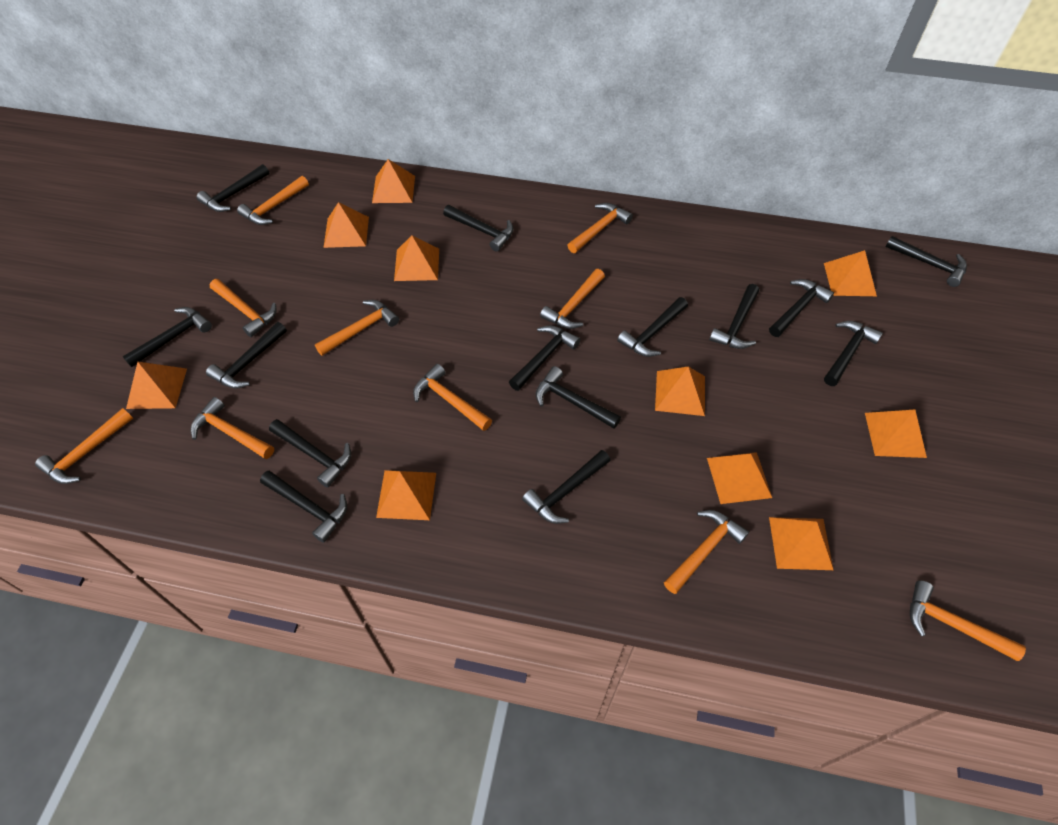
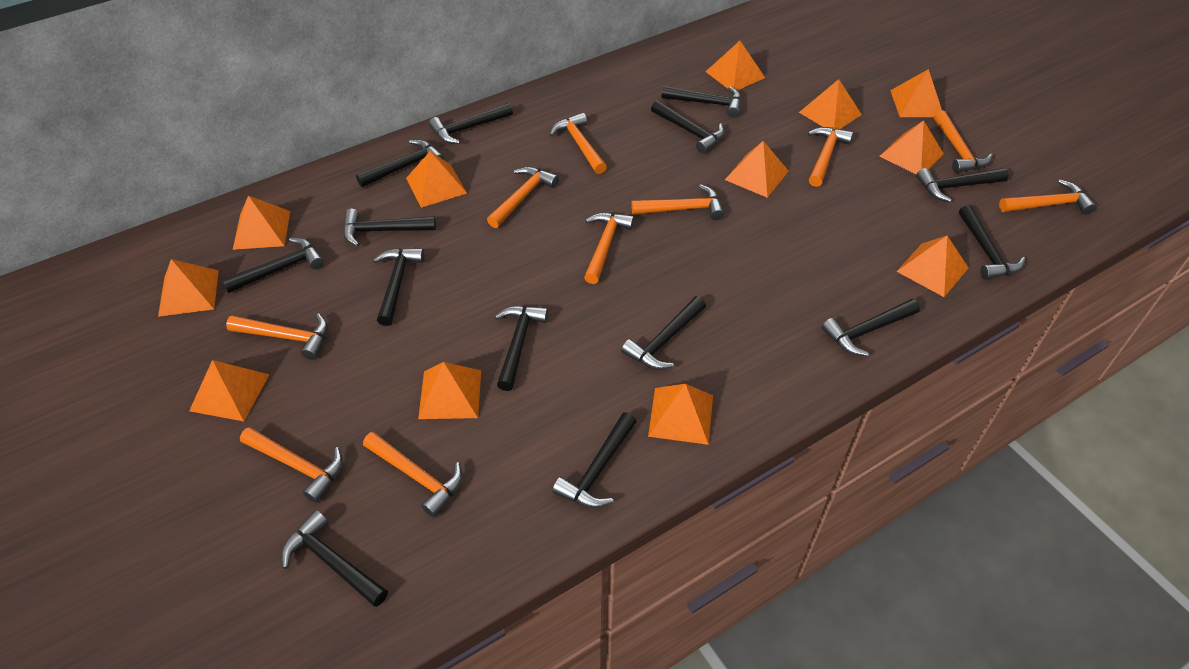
orange pyramid: [126,362,187,409] [323,202,369,248] [372,159,415,203] [376,470,436,520] [394,235,439,281] [655,366,705,416] [707,452,772,504] [769,517,834,570] [824,250,877,296] [865,410,927,458] = 10 -> [158,259,219,317] [189,360,270,421] [233,196,290,250] [406,151,467,208] [418,362,481,419] [648,384,713,445] [705,41,765,90] [725,141,789,198] [799,79,862,131] [880,120,944,175] [890,69,942,117] [896,236,969,297] = 12

